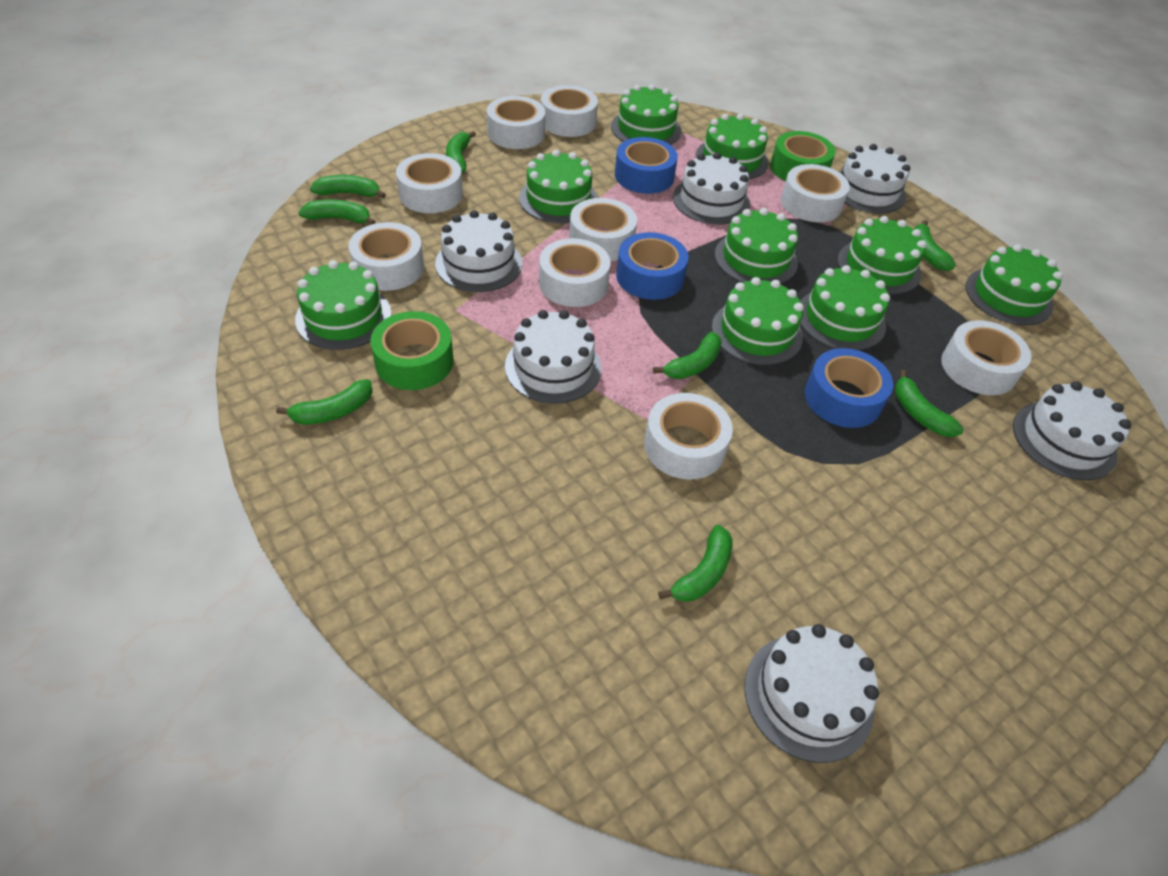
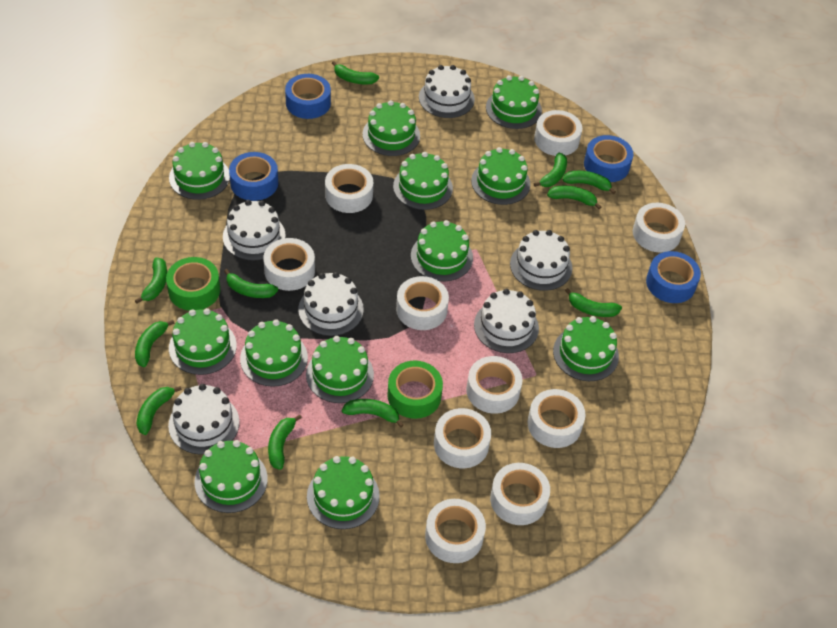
blue tape: [615,137,678,194] [616,232,688,300] [805,348,893,428] = 3 -> [229,152,278,201] [285,74,331,119] [584,135,633,182] [646,251,701,303] = 4
green banana: [276,379,373,425] [298,199,376,225] [310,175,386,198] [446,131,476,173] [653,332,722,379] [658,525,733,602] [895,370,964,437] [914,220,956,271] = 8 -> [135,257,167,304] [135,320,175,367] [137,386,182,435] [224,269,278,298] [268,414,302,470] [332,61,379,84] [342,399,404,428] [534,153,567,187] [547,186,601,209] [562,171,616,194] [565,288,622,317] = 11
green cake: [295,260,392,350] [519,150,598,223] [611,84,681,145] [696,114,768,179] [712,277,804,365] [715,208,798,284] [800,265,890,350] [837,216,926,295] [965,244,1063,325] = 9 -> [169,142,230,200] [169,308,237,375] [195,440,268,513] [240,319,308,387] [306,336,374,403] [307,456,380,529] [363,100,420,156] [393,152,453,210] [411,220,473,281] [471,147,531,205] [486,75,542,129] [553,316,619,381] = 12
white tape: [348,222,424,291] [396,153,463,213] [487,96,545,149] [539,238,610,307] [541,85,598,137] [569,198,637,261] [644,393,733,480] [781,164,850,222] [941,320,1031,395] = 9 -> [263,238,315,291] [325,164,373,213] [396,276,449,330] [425,499,486,563] [434,408,491,468] [466,356,523,414] [490,463,550,525] [527,389,585,448] [534,110,582,156] [633,203,685,253] = 10

